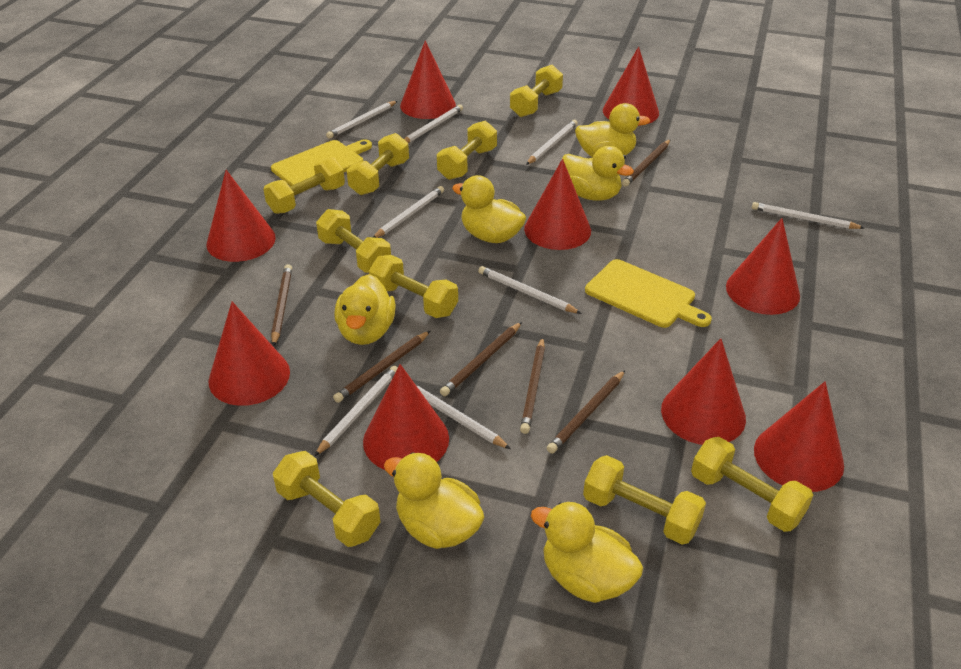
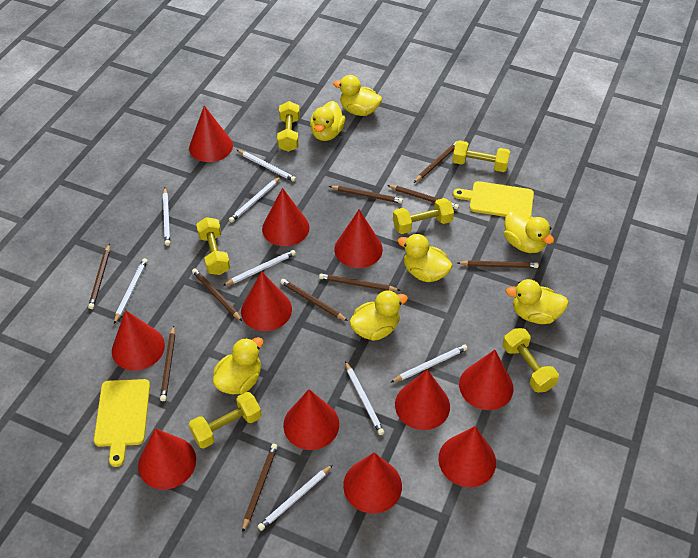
brown pencil: [271,264,292,347] [333,331,430,403] [440,322,522,396] [520,337,545,434] [547,370,625,454] [622,139,671,187] = 6 -> [88,244,110,309] [160,325,175,401] [192,268,242,321] [242,444,278,533] [280,279,348,321] [319,274,400,291] [329,186,403,203] [387,185,459,209] [414,141,457,183] [458,260,539,268] = 10
red cone: [207,170,276,262] [209,302,290,406] [363,364,449,470] [400,40,456,119] [524,159,591,250] [603,47,659,126] [661,338,746,445] [726,218,800,315] [754,381,844,492] = 9 -> [112,310,165,371] [138,428,196,489] [189,106,233,162] [241,271,292,331] [262,188,309,246] [283,389,339,450] [334,209,383,268] [343,452,402,514] [395,369,450,430] [438,426,496,487] [459,350,513,410] = 11
yellow duck: [334,274,396,345] [384,452,484,549] [452,175,526,243] [531,501,643,603] [562,146,634,201] [575,103,650,158] = 6 -> [213,337,263,394] [310,101,345,141] [333,75,382,116] [349,290,408,341] [398,234,453,282] [504,211,554,253] [506,279,569,324] = 7
yellow dumbbell: [263,157,345,214] [273,451,380,547] [316,209,391,273] [347,133,409,195] [369,255,458,318] [437,121,497,180] [510,65,563,117] [583,455,706,545] [691,437,813,532] = 9 -> [189,392,262,448] [196,217,230,275] [277,101,300,152] [393,198,454,234] [452,140,510,172] [503,328,559,393] = 6

